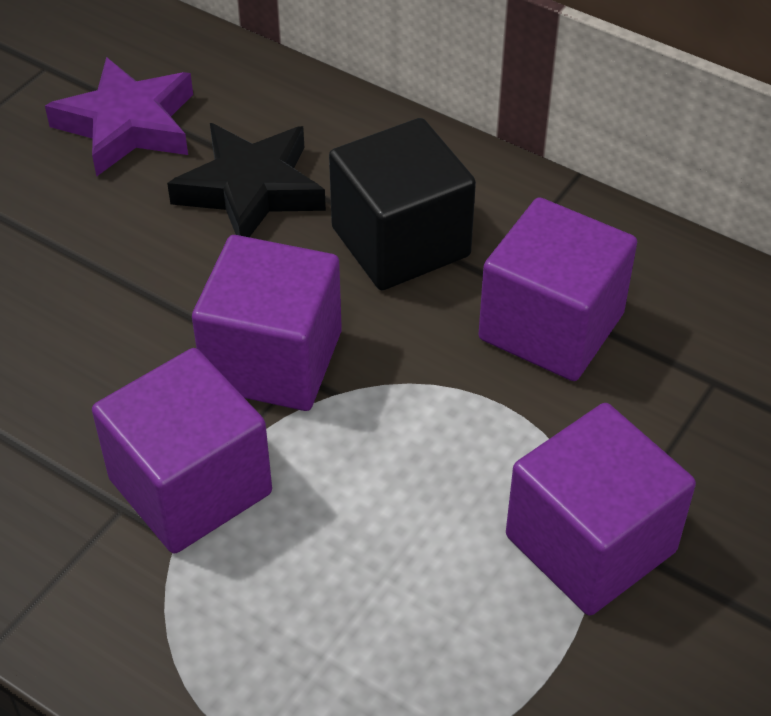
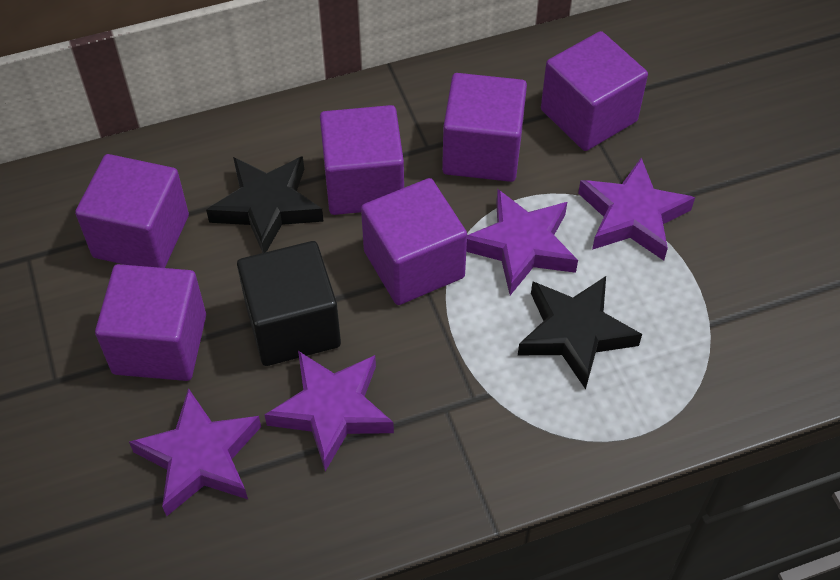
black star: [167,123,326,237] = 1 -> [206,156,324,253] [518,276,642,389] = 2
purple cube: [92,348,272,554] [192,235,342,411] [479,197,637,381] [506,403,696,616] = 4 -> [75,154,189,268] [95,264,206,381] [320,105,404,215] [361,178,467,305] [442,73,527,182] [541,31,648,151] = 6
purple star: [45,57,193,177] = 1 -> [129,388,261,516] [264,351,394,471] [466,189,578,295] [578,158,695,261] = 4

